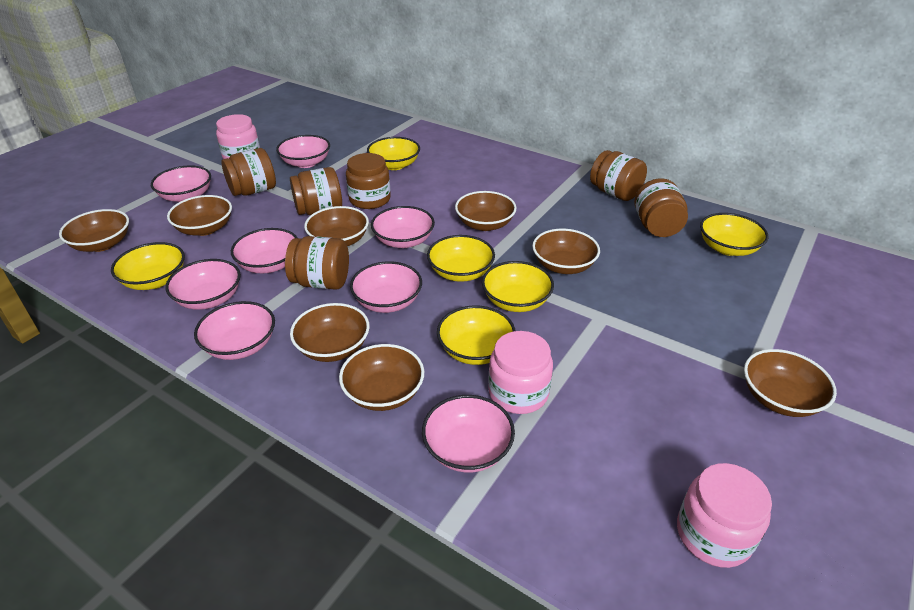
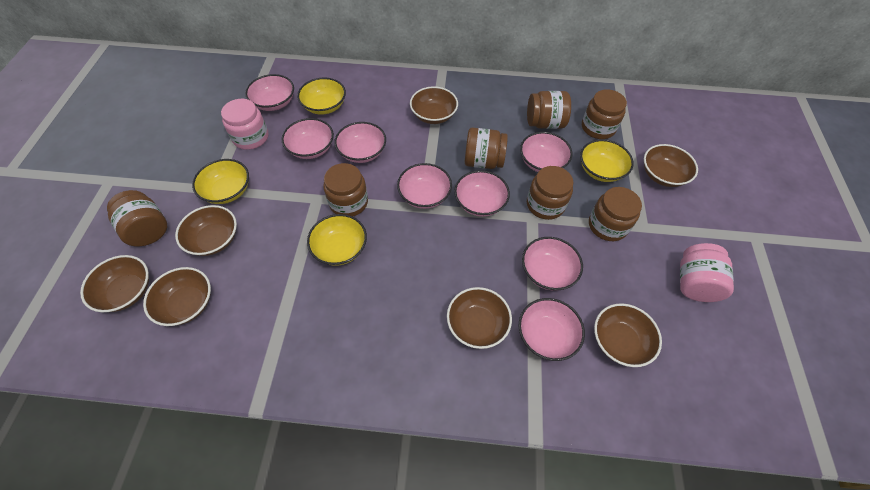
brown bowl: [59,209,129,252] [167,195,232,236] [290,303,370,362] [304,206,369,246] [339,344,424,411] [455,191,517,231] [532,229,600,274] [744,349,837,417] = 8 -> [80,255,149,312] [143,267,211,326] [175,205,237,256] [410,86,458,124] [447,287,512,349] [594,303,662,367] [644,144,698,187] = 7
brown jar: [221,148,276,196] [285,236,349,289] [290,167,342,215] [346,153,391,209] [590,150,647,201] [634,178,688,237] = 6 -> [107,190,167,247] [323,163,368,217] [465,128,508,169] [527,91,571,129] [527,166,573,220] [582,89,627,139] [589,187,642,241] = 7
pink jar: [216,114,260,159] [488,331,553,414] [677,463,772,568] = 3 -> [221,99,268,150] [680,243,734,302] = 2
yellow bowl: [111,242,185,290] [367,137,420,170] [427,235,495,282] [437,306,516,365] [482,261,554,312] [700,213,768,256] = 6 -> [192,159,249,204] [297,77,346,115] [307,214,367,266] [580,139,634,182] = 4

